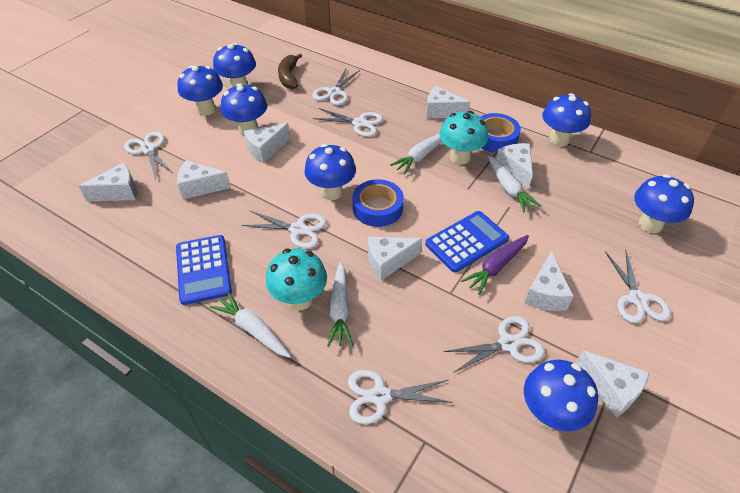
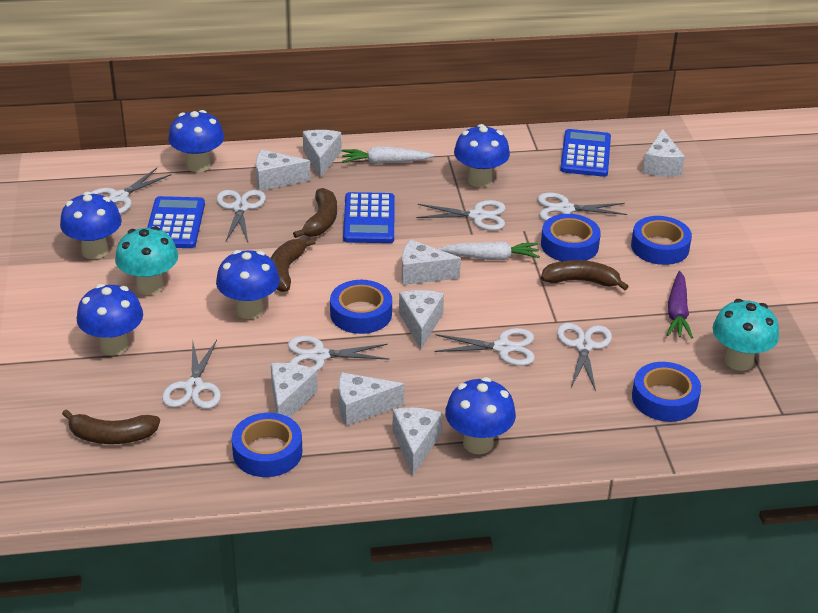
blue calculator: [176,235,232,305] [425,211,509,273] = 2 -> [147,196,205,248] [343,192,395,243] [560,129,611,177] = 3
blue mushroom: [177,65,223,116] [213,43,256,88] [221,83,267,135] [304,144,356,200] [524,360,598,431] [542,93,591,147] [634,174,694,233] = 7 -> [60,192,122,259] [77,284,143,356] [168,110,224,172] [216,250,280,319] [445,377,516,454] [454,124,510,187] = 6
blue tape: [352,179,404,227] [481,113,521,153] = 2 -> [232,413,302,477] [330,280,392,334] [541,214,601,261] [631,216,692,265] [632,362,701,422] = 5
brown banana: [278,53,302,89] = 1 -> [62,409,160,444] [271,238,316,292] [293,188,337,238] [541,260,629,290] = 4
white carrot: [210,292,291,358] [327,262,353,347] [390,133,442,174] [487,155,541,212] = 4 -> [342,146,435,164] [438,241,540,260] = 2
white scissors: [124,131,174,180] [242,210,326,249] [312,69,360,105] [313,108,383,137] [348,370,453,424] [443,316,544,373] [605,249,671,323] = 7 -> [91,168,171,214] [162,340,221,409] [216,190,266,242] [288,336,390,371] [416,200,506,231] [435,328,535,366] [537,193,627,221] [557,323,612,391] = 8

